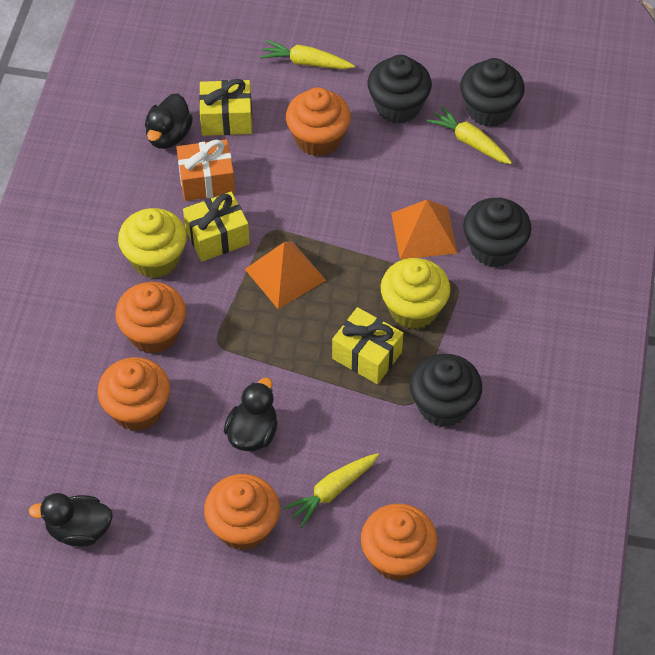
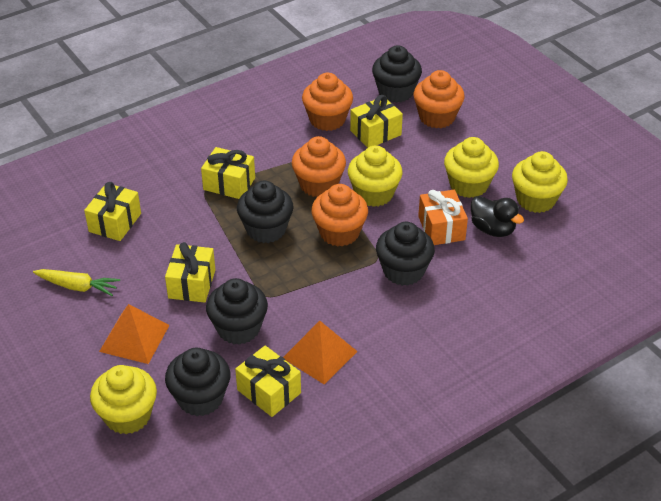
black cupcake: [368,55,432,124] [410,354,482,427] [460,58,525,127] [463,198,531,267] = 4 -> [165,348,230,416] [206,278,268,345] [237,180,293,243] [372,45,422,103] [376,222,435,286] = 5
black duck: [29,493,113,547] [145,93,193,149] [224,378,278,451] = 3 -> [471,196,524,237] = 1
orange cupcake: [97,357,170,431] [115,282,186,354] [204,474,280,550] [286,87,351,157] [361,504,437,581] = 5 -> [292,136,346,197] [302,73,353,131] [311,184,368,247] [413,70,465,128] = 4
yellow carrot: [260,40,355,69] [283,453,379,528] [427,106,512,164] = 3 -> [33,269,120,296] = 1
yellow cupcake: [118,208,187,278] [381,258,450,329] = 2 -> [90,365,157,434] [348,145,403,207] [444,137,499,198] [512,151,568,213] = 4
yellow gift: [183,192,250,261] [199,79,252,136] [332,307,403,384] = 3 -> [84,182,141,241] [165,242,215,303] [201,147,255,199] [235,346,301,417] [350,95,403,148] = 5

